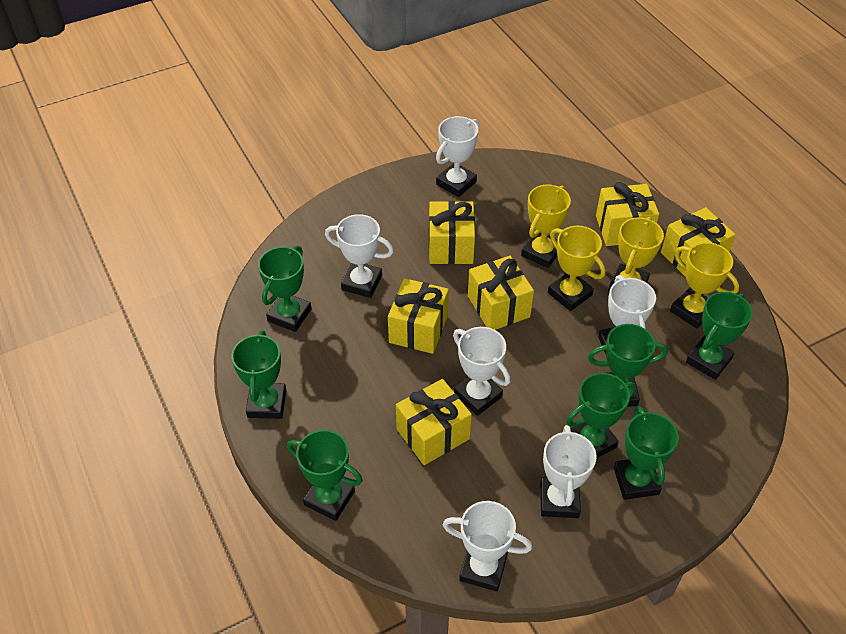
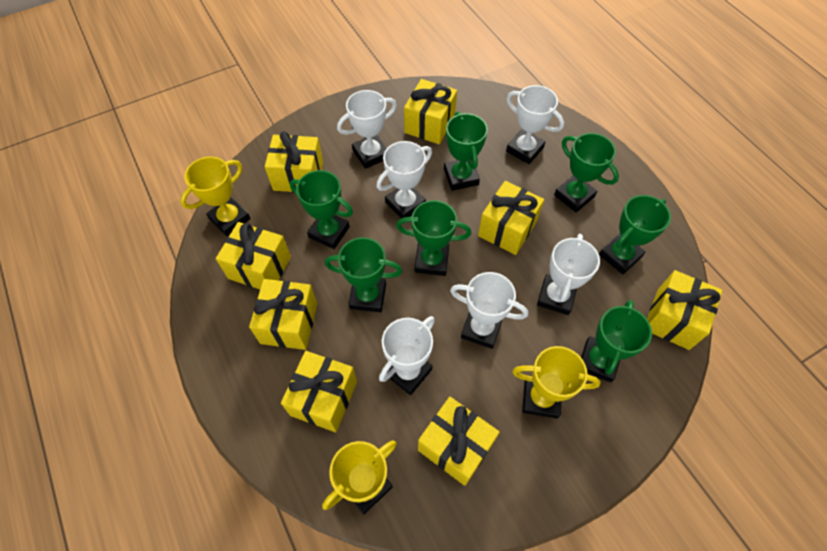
yellow gift: [388,278,449,354] [396,379,472,465] [429,201,475,264] [468,256,534,330] [596,182,659,246] [661,207,736,277] = 6 -> [216,222,291,289] [249,279,317,350] [265,131,323,192] [281,351,357,432] [404,79,457,144] [418,397,500,486] [478,181,544,255] [647,270,723,350] = 8
yellow trophy: [521,185,571,268] [548,226,606,311] [608,217,664,292] [670,242,739,329] = 4 -> [180,157,251,236] [322,440,397,514] [512,346,601,419] = 3

